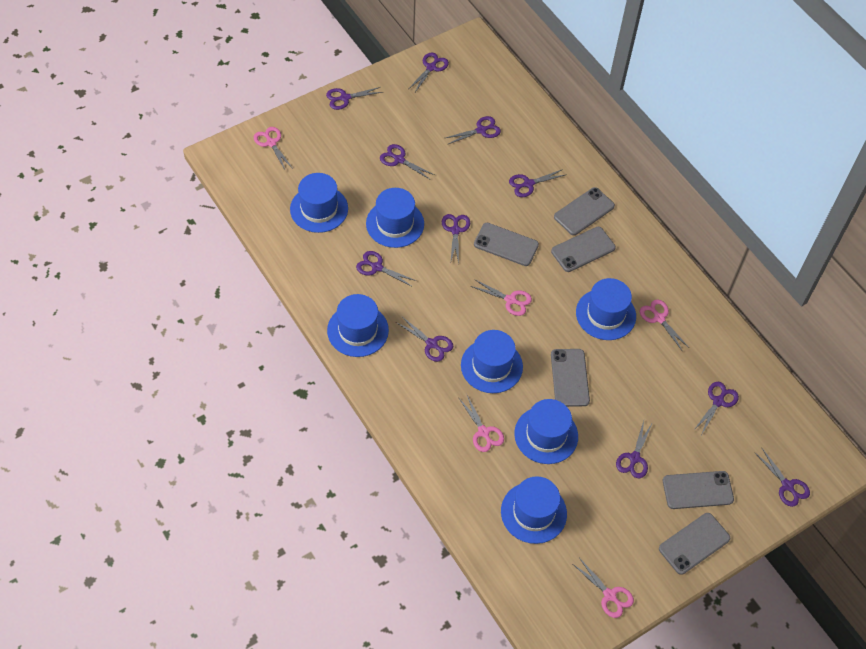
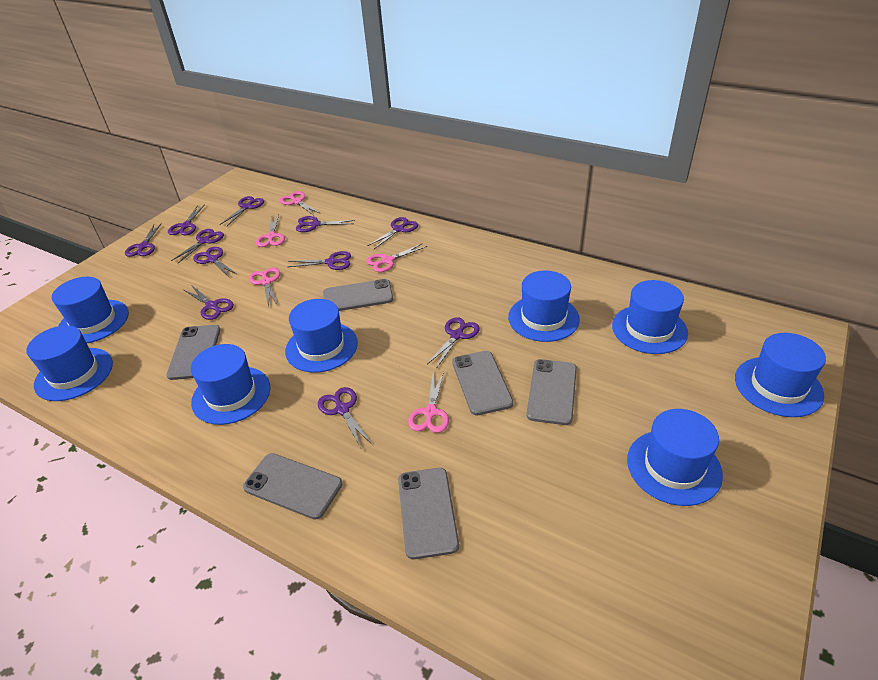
blue hat: [290,173,348,233] [327,294,389,357] [366,188,424,248] [461,330,523,393] [501,476,567,544] [514,399,578,464] [576,278,636,340] = 7 -> [27,325,113,401] [52,277,129,343] [191,344,271,425] [285,299,358,373] [508,271,580,342] [612,280,688,354] [627,409,723,506] [735,333,826,417] = 8

